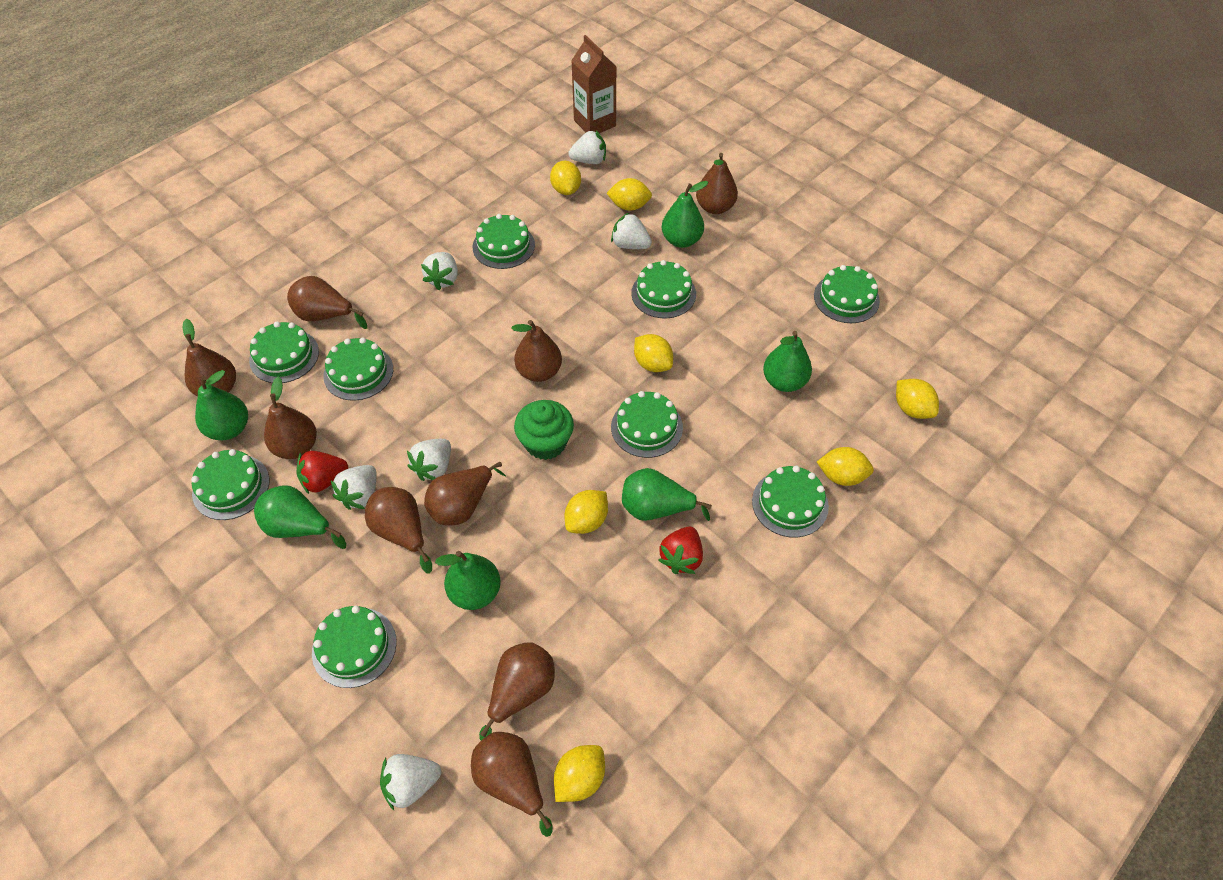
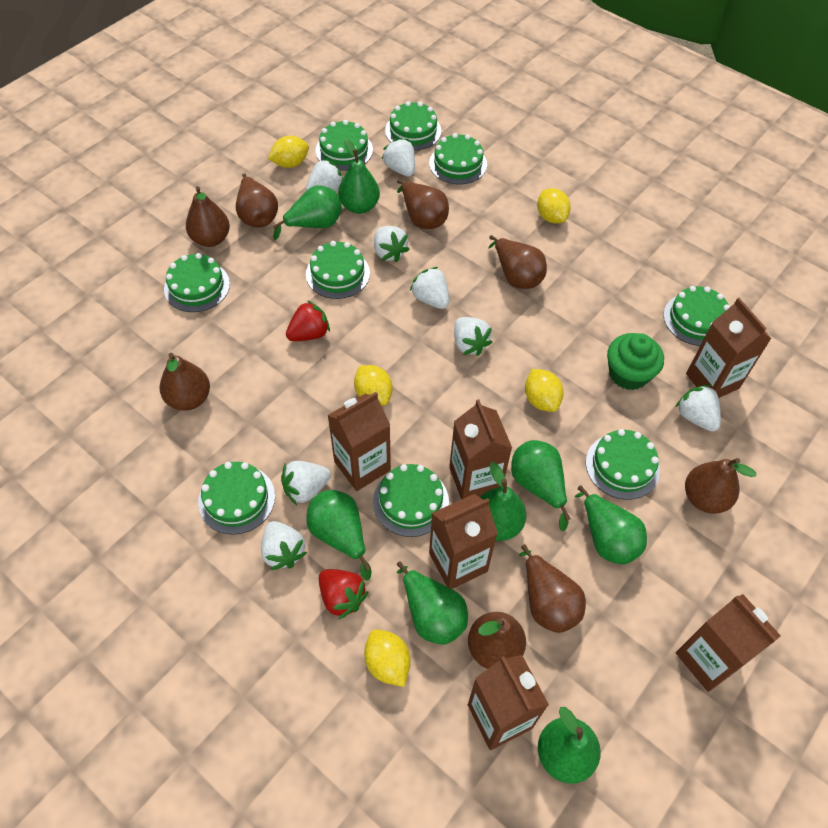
brown carton: [571,35,617,133] = 1 -> [327,392,391,491] [429,494,498,589] [449,399,512,500] [468,655,549,750] [676,594,781,692] [686,298,771,398] = 6
brown pear: [182,319,236,396] [264,377,317,459] [287,276,367,329] [365,487,432,573] [424,462,506,525] [471,732,553,837] [479,642,555,740] [511,320,562,382] [696,153,738,214] = 9 -> [160,353,210,411] [186,186,230,247] [236,173,278,228] [397,179,449,229] [468,612,526,669] [488,235,547,289] [519,544,586,633] [685,458,756,514] = 8
green pear: [195,370,248,440] [254,486,346,549] [435,551,501,610] [622,468,712,521] [662,181,708,248] [763,331,812,392] = 6 -> [273,185,342,240] [307,490,372,581] [338,139,380,214] [397,561,468,645] [480,462,526,541] [511,440,571,531] [538,707,601,784] [575,485,647,565] = 8
white strawberry: [331,465,377,510] [380,754,441,810] [407,439,451,481] [421,252,458,290] [568,131,606,164] [611,212,652,249] = 6 -> [261,521,307,570] [281,461,331,505] [306,158,343,192] [374,226,410,262] [382,138,415,177] [410,267,449,309] [454,317,492,356] [676,385,721,432] = 8
yellow lemon: [550,161,581,195] [554,745,605,802] [565,490,608,534] [607,178,652,211] [634,334,673,372] [817,447,874,486] [896,379,939,419] = 7 -> [268,136,309,168] [354,365,393,406] [364,629,411,687] [525,369,563,412] [537,188,571,223] = 5

